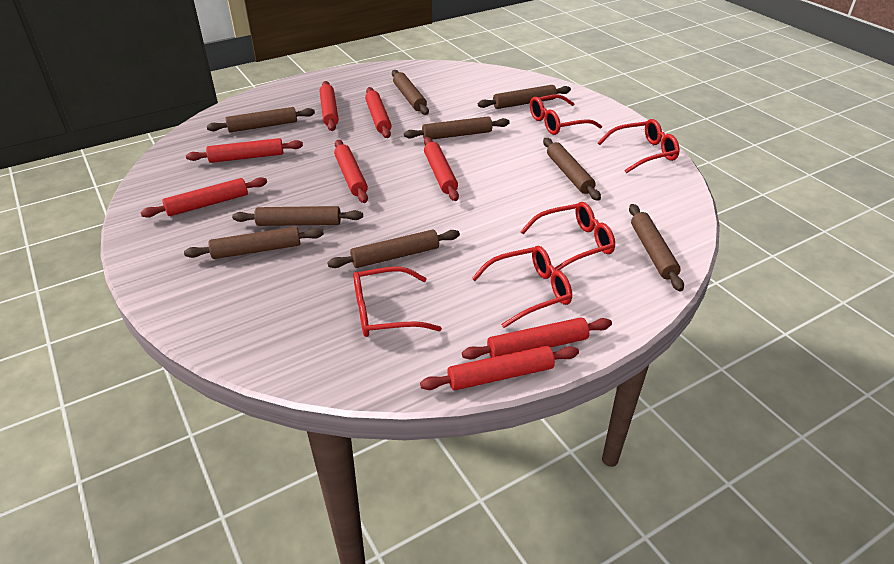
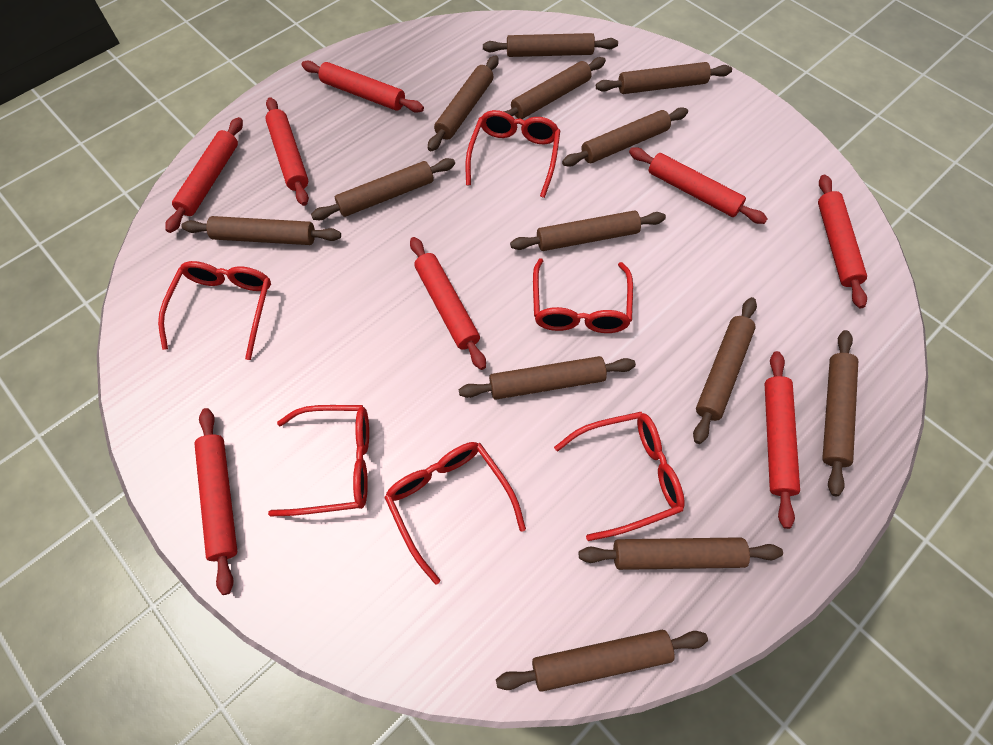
brown rolling pin: [184,227,324,259] [207,107,315,133] [232,206,363,226] [327,230,460,268] [392,70,429,115] [404,116,510,139] [478,85,571,109] [543,138,601,201] [629,204,684,291] = 9 -> [181,216,341,245] [311,158,455,220] [428,55,499,151] [459,356,636,400] [483,33,618,57] [496,630,708,692] [503,57,606,119] [510,210,666,251] [562,107,688,167] [579,537,783,570] [596,62,732,94] [693,297,757,444] [822,330,858,496] = 13
red glasses: [353,267,442,337] [472,246,572,328] [520,202,615,270] [530,94,602,135] [598,119,680,173] = 5 -> [158,261,271,360] [268,405,369,516] [384,442,526,584] [466,110,560,198] [533,258,633,333] [554,412,685,541] = 6

